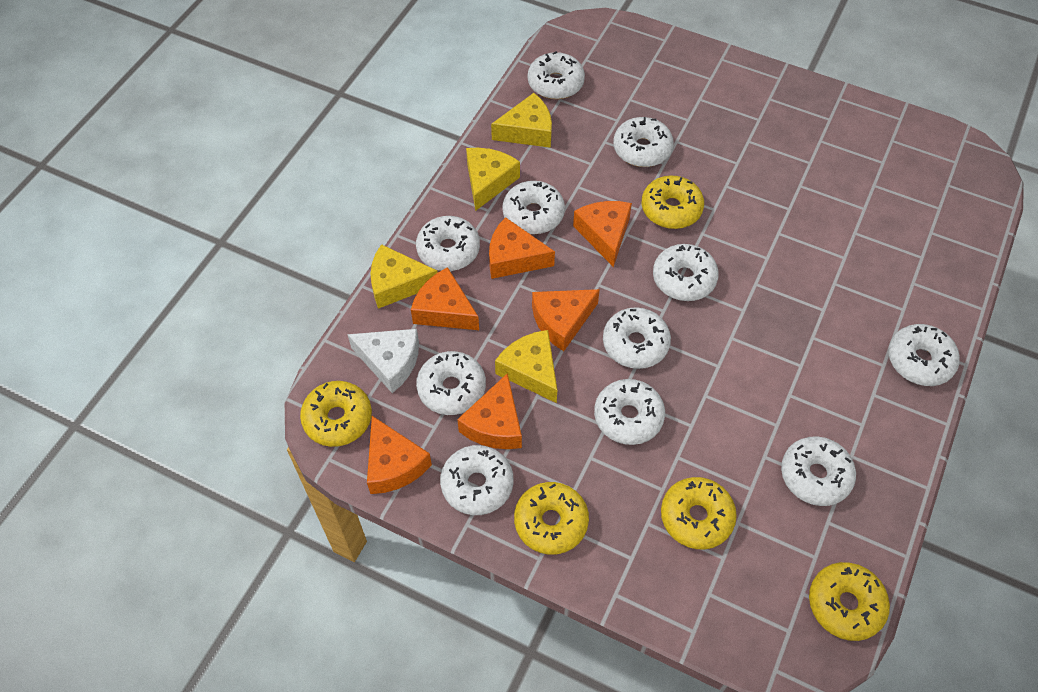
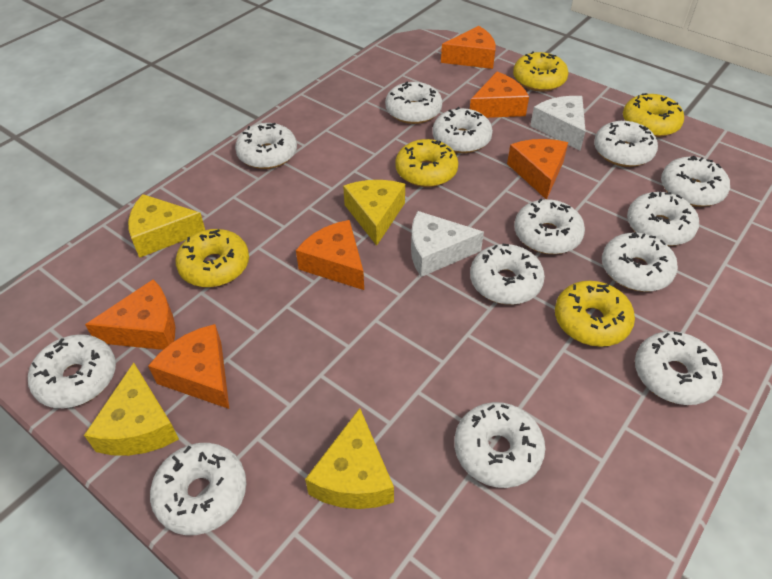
white cheese: [348,329,419,393] = 1 -> [411,211,484,277] [530,96,586,151] = 2
white donut: [416,216,480,271] [416,351,486,415] [440,445,513,515] [502,181,565,234] [528,51,585,99] [594,379,665,445] [603,307,671,369] [613,117,674,167] [653,244,719,301] [781,436,856,506] [888,324,960,386] = 11 -> [28,334,116,408] [150,443,246,535] [235,123,297,169] [385,81,442,124] [432,107,493,153] [454,402,545,488] [470,243,545,305] [514,199,585,254] [594,121,658,167] [602,232,678,292] [627,192,699,246] [635,331,723,405] [661,156,730,207] = 13

